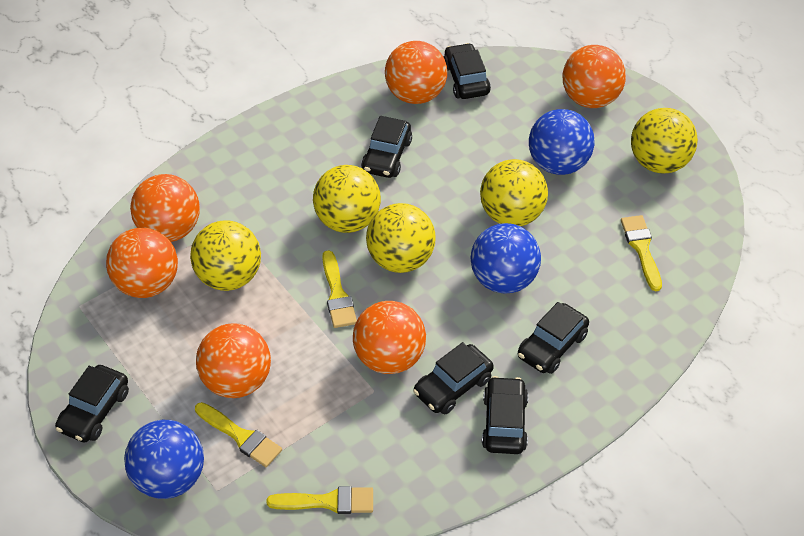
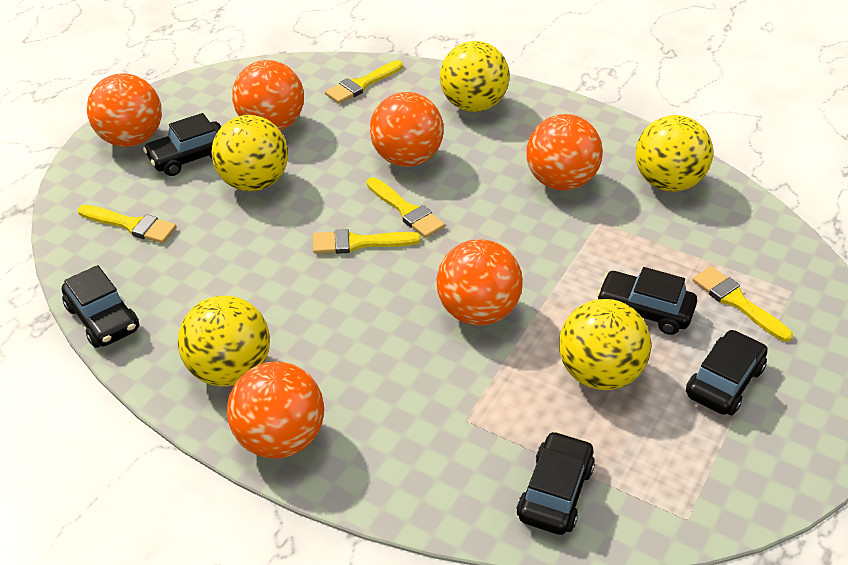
black car: [55,365,129,443] [361,116,412,178] [413,342,494,414] [444,43,491,99] [482,376,528,454] [518,302,589,374] = 6 -> [62,265,139,348] [143,113,221,176] [517,431,595,535] [597,267,697,335] [686,329,768,415] = 5
blue ball: [124,420,204,499] [470,223,541,294] [529,109,595,175] = 3 -> none = 0
yellow brush: [195,402,282,467] [266,486,373,514] [322,250,357,328] [621,215,662,291] = 4 -> [78,205,176,243] [313,229,421,254] [325,60,403,104] [367,177,445,238] [692,266,793,342] = 5

